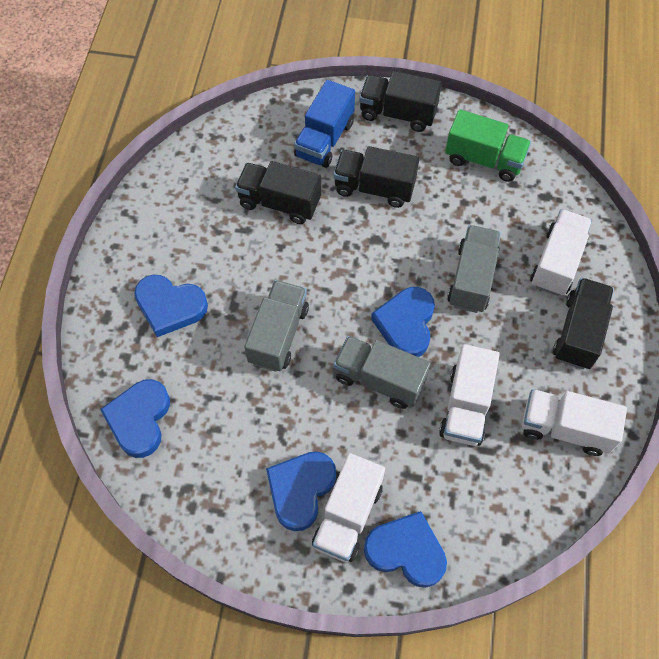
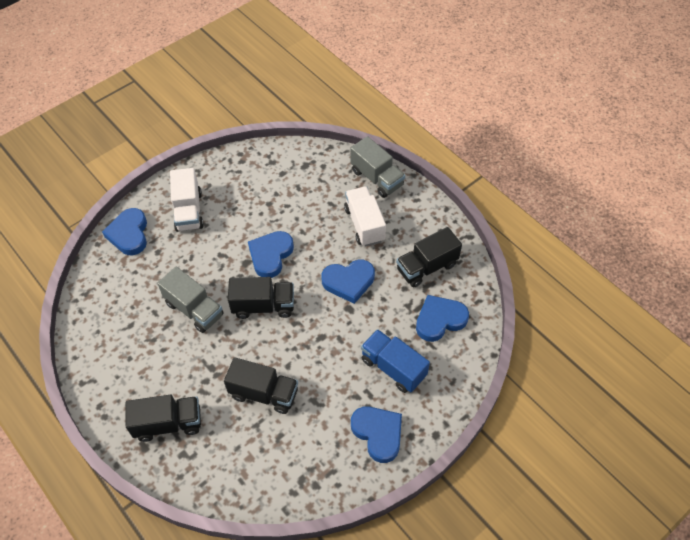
green truck: [445,109,531,182] = 1 -> none = 0
grey truck: [244,280,309,372] [333,336,431,409] [447,225,501,313] = 3 -> [157,267,224,333] [350,136,405,198] = 2
white truck: [312,453,385,562] [439,344,500,446] [522,389,627,456] [530,209,592,296] = 4 -> [170,168,204,232] [344,186,386,247] = 2

